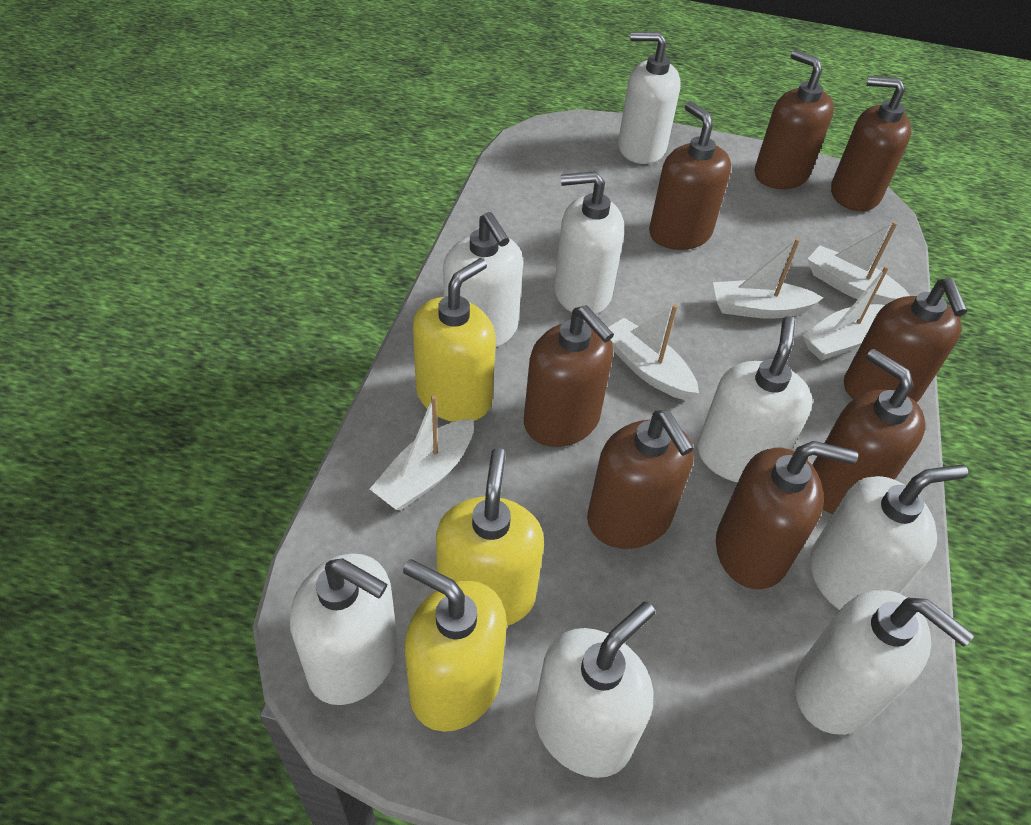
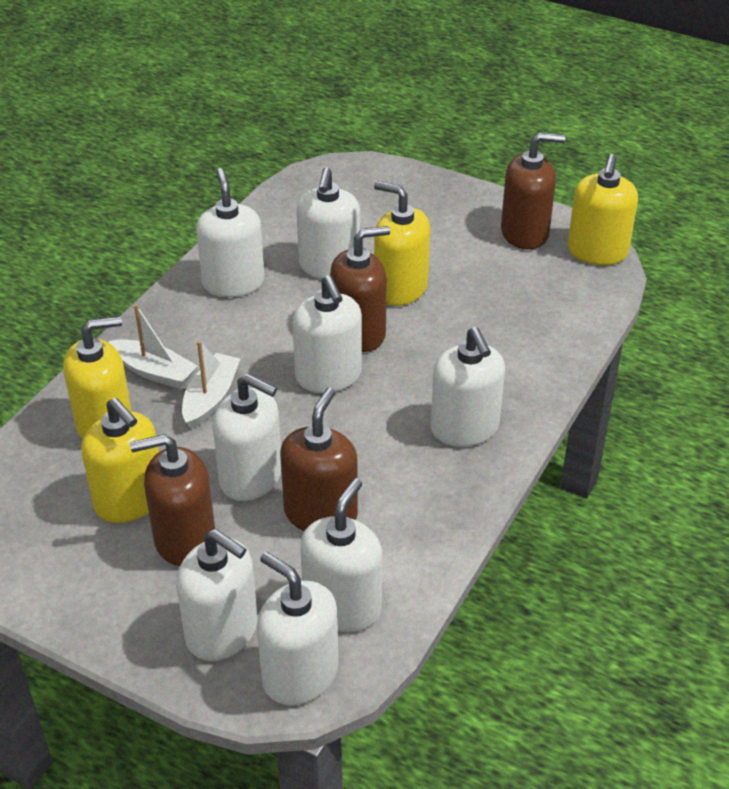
brown soap dispenser: [524,305,614,447] [587,410,694,549] [649,101,731,250] [716,441,858,589] [755,50,834,189] [812,349,925,514] [831,76,911,211] [844,278,967,403] = 8 -> [130,434,215,566] [280,388,358,531] [330,226,390,352] [501,133,565,249] = 4
white boat: [370,395,474,510] [608,304,699,400] [713,238,823,319] [803,266,889,361] [808,222,910,305] = 5 -> [109,304,198,389] [182,341,240,429] = 2
yellow soap dispenser: [403,559,507,732] [413,258,496,422] [436,448,544,626] = 3 -> [63,316,132,439] [81,398,159,523] [374,181,430,306] [568,154,638,265] = 4

